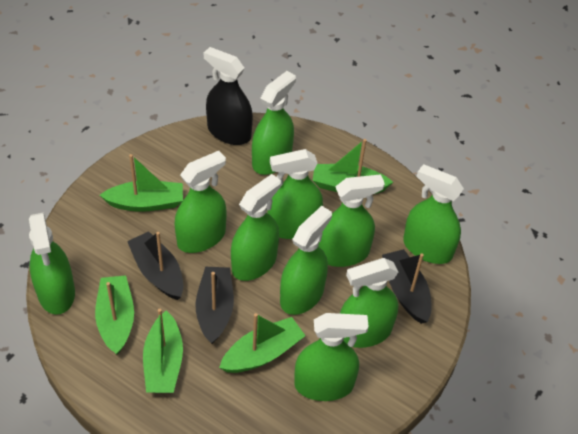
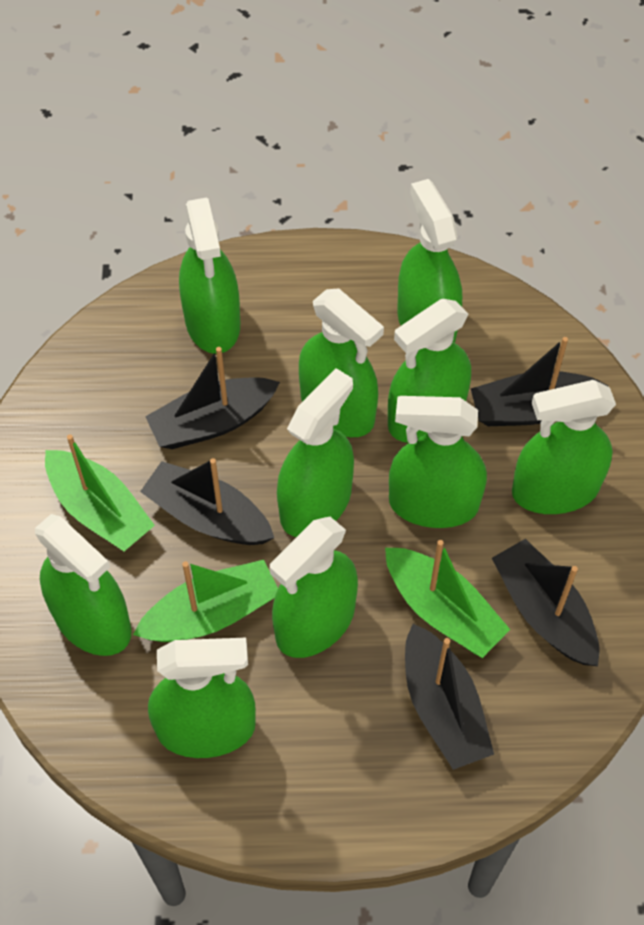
black boat: [127,231,183,300] [195,267,234,344] [382,249,432,324] = 3 -> [140,458,274,545] [145,347,280,449] [405,624,494,770] [471,337,609,426] [492,539,600,666] = 5
black spray bottle: [204,47,253,145] = 1 -> none = 0
green boat: [95,275,134,355] [100,154,183,212] [143,309,183,393] [219,313,306,373] [313,139,393,194] = 5 -> [45,435,155,551] [133,560,278,642] [385,540,510,658] = 3

